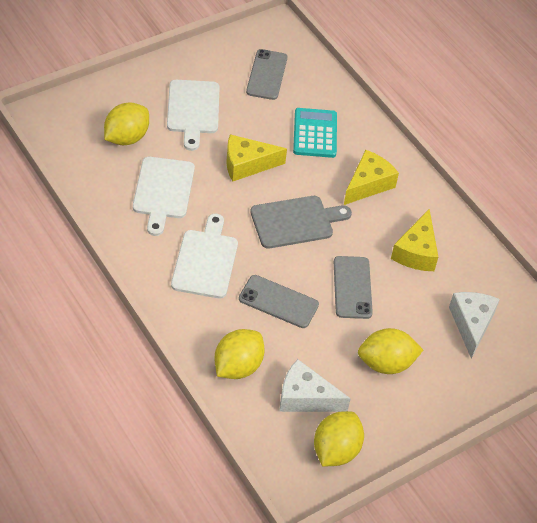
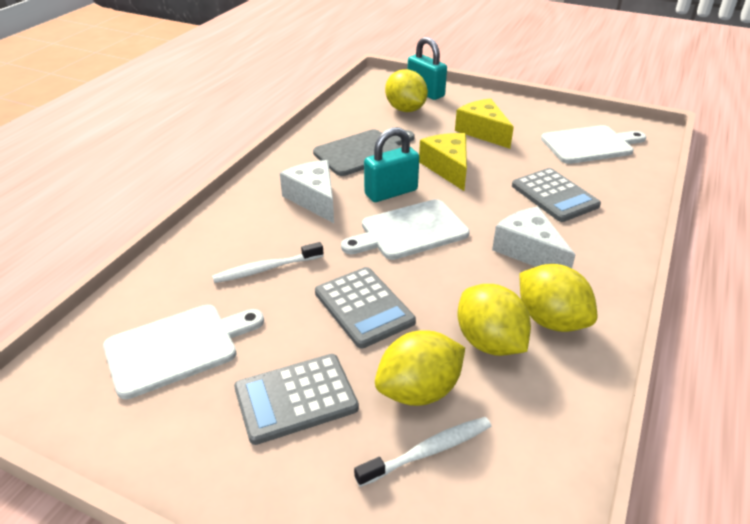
grey calculator: none = 0 -> [234,354,359,445] [315,267,416,349] [512,168,601,222] = 3
grey phone: [239,275,319,328] [246,49,287,100] [334,256,373,319] = 3 -> none = 0
turquoise calculator: [293,108,337,158] = 1 -> none = 0
turquoise padlock: none = 0 -> [364,127,419,202] [408,37,447,100] = 2
white toothbrush: none = 0 -> [212,242,323,283] [354,417,492,487] = 2
yellow cheese: [226,134,287,181] [344,150,399,205] [391,209,438,271] = 3 -> [419,133,467,191] [455,99,514,149] = 2

